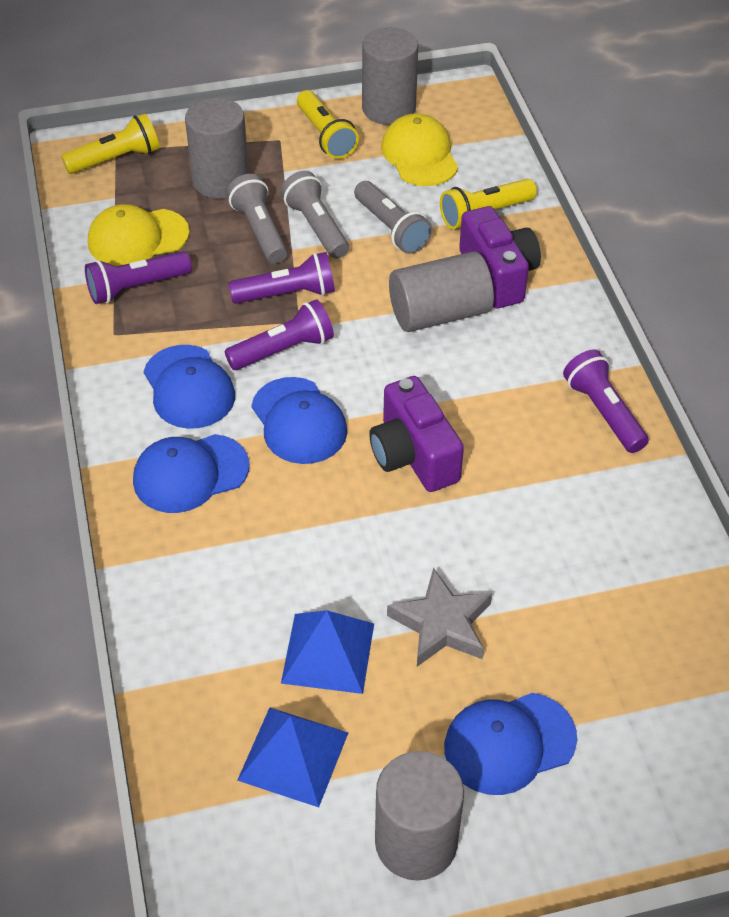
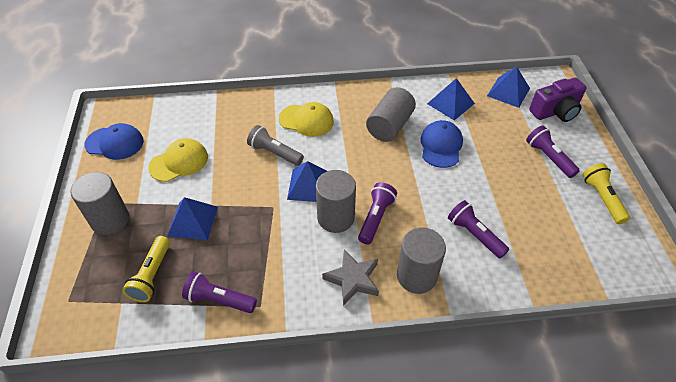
blue cap: [133,434,250,513] [143,345,235,429] [252,377,347,464] [444,693,577,795] = 4 -> [84,123,144,160] [421,120,463,168] = 2
blue pyramid: [237,707,348,807] [281,610,374,694] = 2 -> [167,197,218,240] [287,161,327,202] [427,78,475,120] [487,67,530,108] = 4
grey flashlight: [227,174,287,264] [281,171,349,259] [354,181,432,254] = 3 -> [247,125,304,166] = 1
purple camera: [369,376,464,492] [459,206,541,309] = 2 -> [529,78,586,122] = 1
yellow flashlight: [61,114,159,174] [297,90,359,159] [440,179,537,230] = 3 -> [123,236,170,302] [583,163,630,224] = 2

